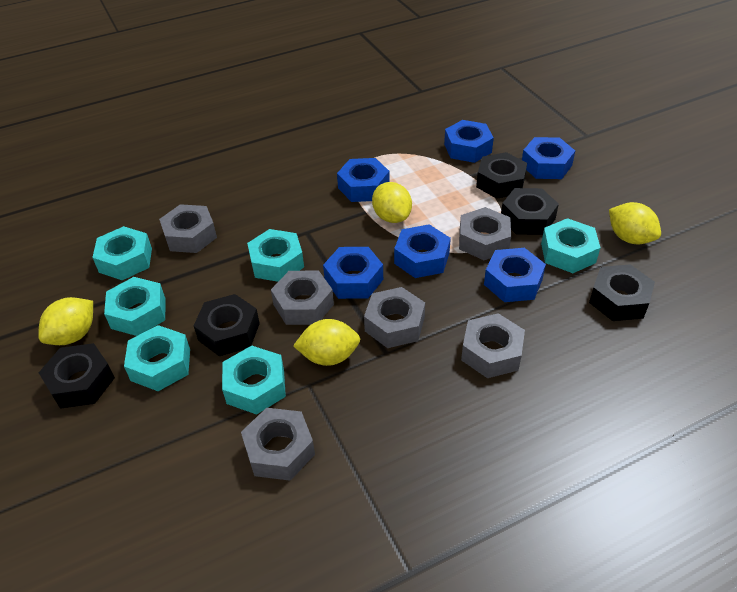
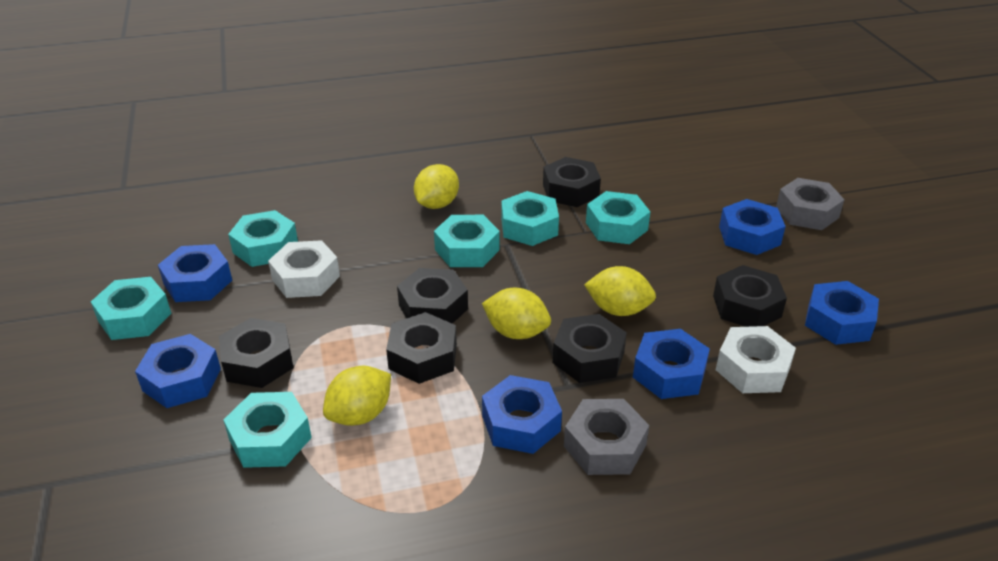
black nut: [39,343,115,409] [194,294,260,356] [476,152,527,199] [501,188,559,235] [589,264,655,321] = 5 -> [219,318,293,388] [386,312,457,384] [397,268,468,324] [543,157,601,207] [553,314,627,383] [713,265,787,327] = 6
grey nut: [159,204,217,253] [241,408,315,481] [271,271,334,325] [364,287,425,348] [459,207,511,260] [461,313,525,378] = 6 -> [564,399,649,475] [776,178,844,230] = 2
white nut: none = 0 -> [268,240,340,298] [716,326,796,393] = 2

